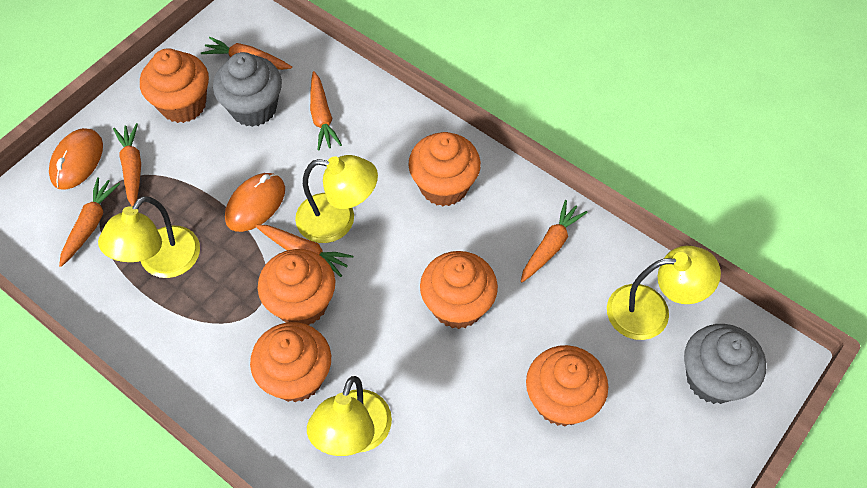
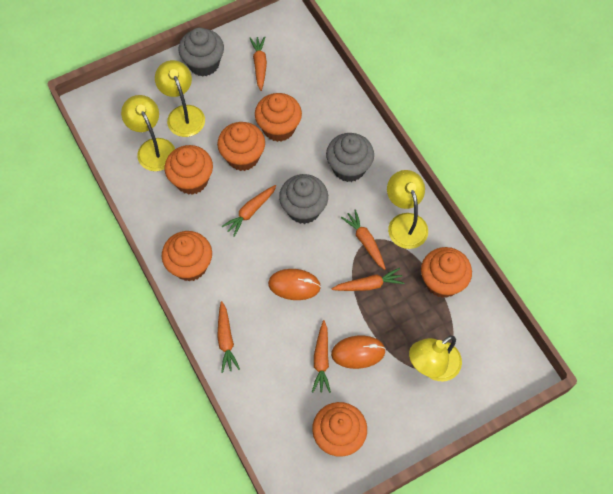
grey cupcake: [213,52,282,127] [684,324,766,404] = 2 -> [179,28,224,77] [279,174,328,224] [326,133,374,182] = 3

